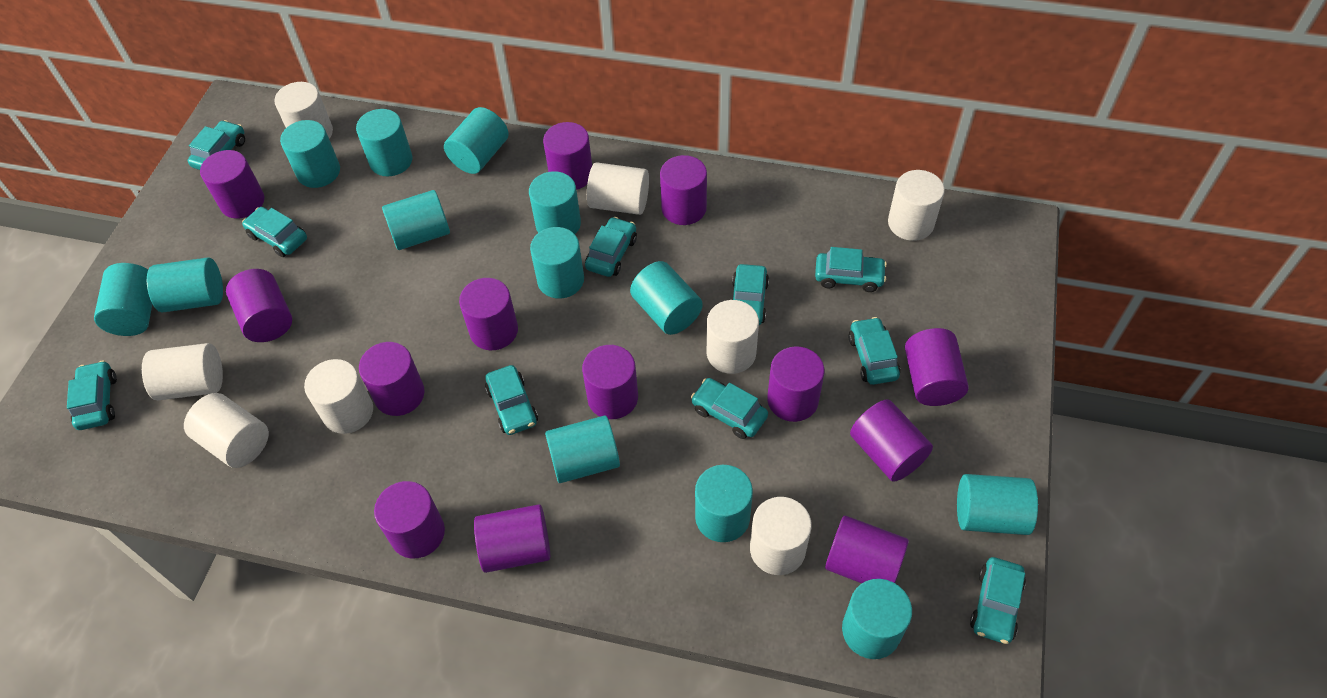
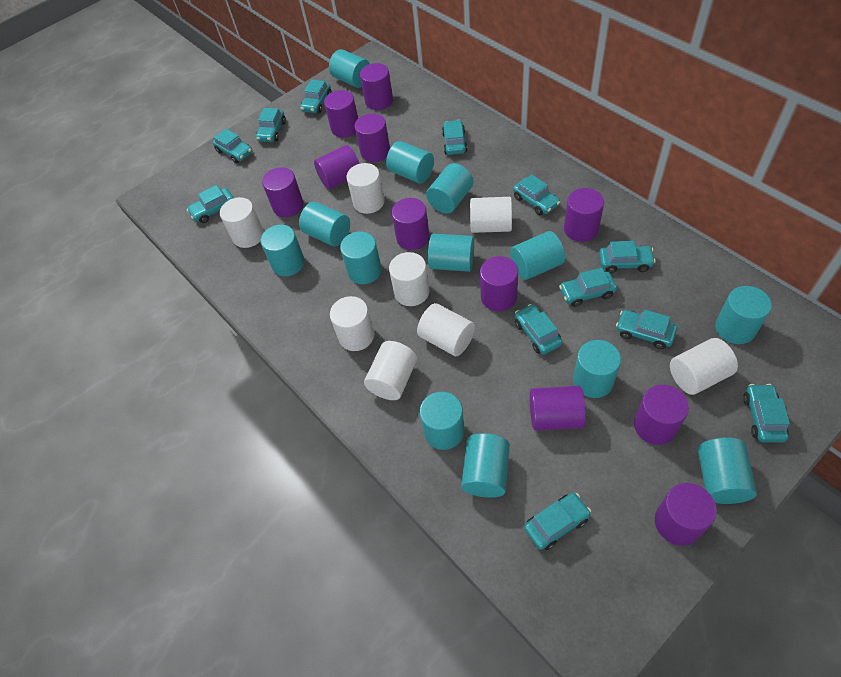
purple cylinder: [200,150,264,219] [226,269,292,342] [359,342,425,416] [374,481,445,558] [459,278,518,350] [474,504,550,573] [543,122,592,190] [582,345,638,419] [660,155,707,225] [767,346,824,422] [825,516,909,583] [850,399,933,482] [905,328,969,406] = 13 -> [262,167,304,217] [314,145,360,189] [324,90,358,138] [355,113,390,162] [360,63,393,110] [391,198,430,250] [480,256,518,311] [530,386,586,430] [564,188,604,242] [634,385,689,445] [655,483,717,546] = 11
turquoise car: [67,360,117,430] [188,120,245,170] [242,207,307,257] [485,365,538,435] [585,217,637,277] [691,378,768,439] [732,264,769,325] [815,247,887,292] [849,317,900,385] [970,557,1026,644] = 10 -> [187,185,234,223] [213,129,252,163] [256,108,286,142] [300,79,331,113] [442,120,467,155] [513,175,560,215] [515,304,562,354] [524,493,591,550] [559,268,617,307] [599,241,656,273] [616,310,677,349] [743,384,790,443] = 12

